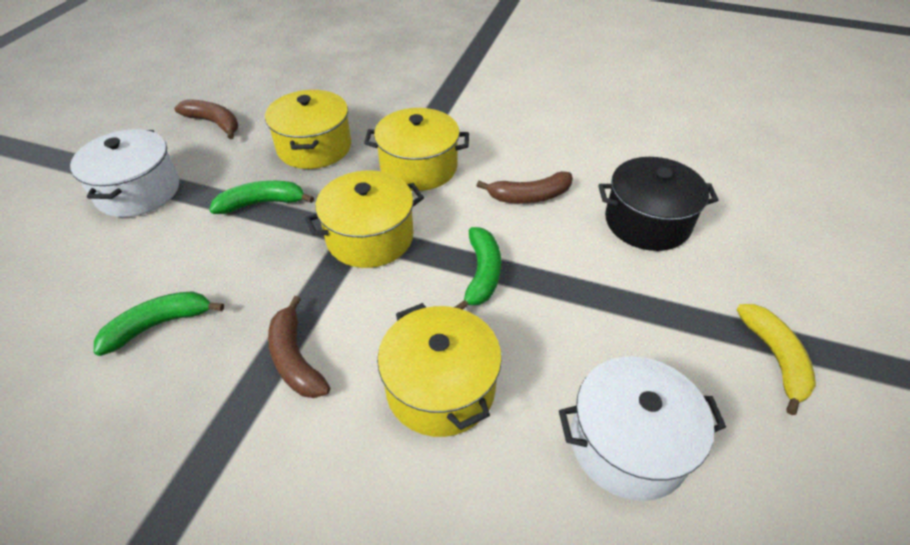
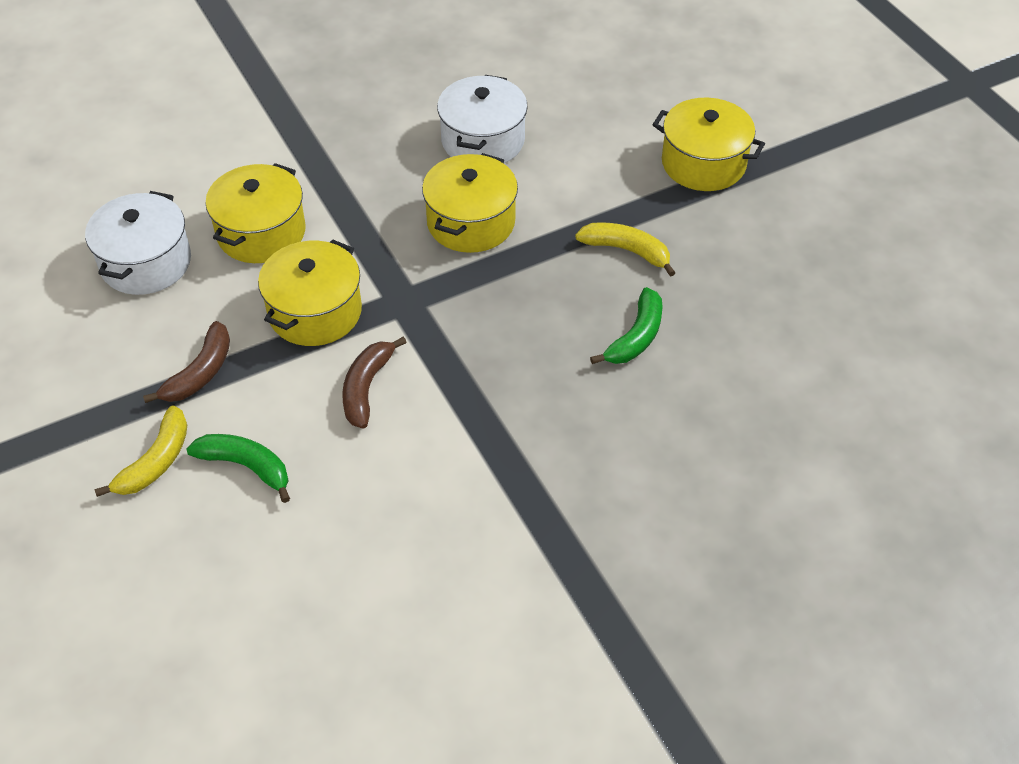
black pot: [598,157,719,251] = 1 -> none = 0
brown banana: [175,99,238,139] [268,296,330,398] [476,171,573,203] = 3 -> [143,321,230,403] [342,337,407,428] = 2
green banana: [94,291,224,356] [209,181,314,214] [454,227,501,310] = 3 -> [186,434,290,503] [590,287,663,364] = 2
yellow banana: [736,304,816,415] = 1 -> [95,405,187,497] [575,222,676,277] = 2

